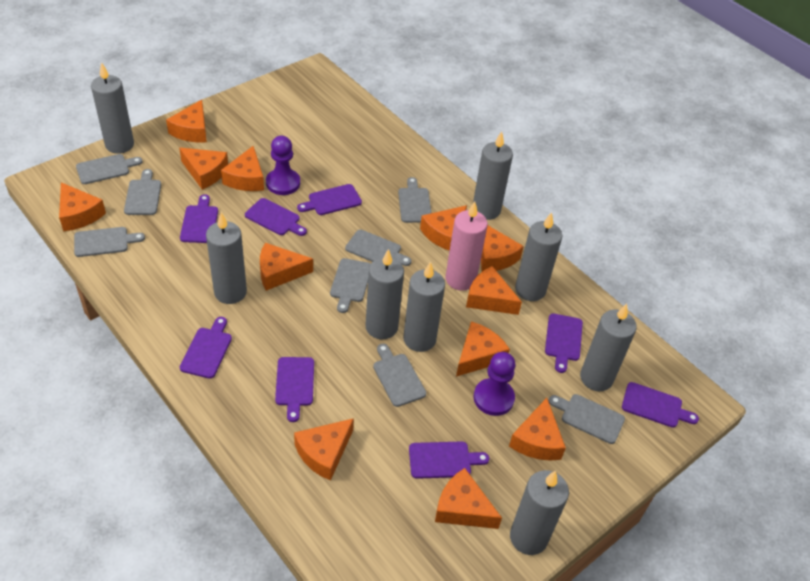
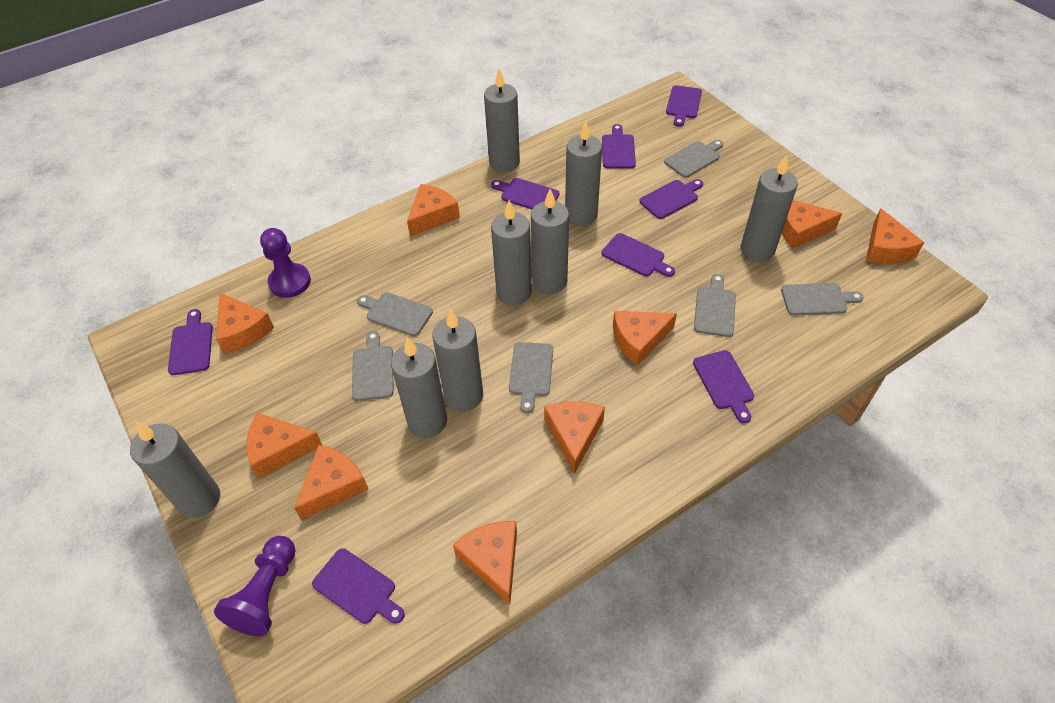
grey cutting board: [74,227,145,257] [76,154,143,184] [124,169,161,215] [330,258,371,313] [345,230,411,266] [373,344,426,407] [398,177,431,223] [549,394,625,444] = 8 -> [352,331,394,401] [357,292,433,336] [509,342,553,413] [664,140,724,178] [694,274,736,337] [781,283,864,315] = 6
orange cheese: [59,182,106,232] [166,100,207,143] [179,148,228,190] [221,146,264,191] [260,243,313,291] [294,418,354,481] [420,205,467,251] [435,468,502,529] [456,321,510,377] [466,266,522,315] [481,226,524,272] [509,398,566,461] = 12 -> [216,293,274,353] [246,413,323,478] [294,445,369,520] [407,184,460,236] [453,521,517,604] [544,401,605,474] [613,311,677,366] [782,200,842,249] [866,208,924,264] = 9
pink candle: [446,201,488,291] = 1 -> none = 0

